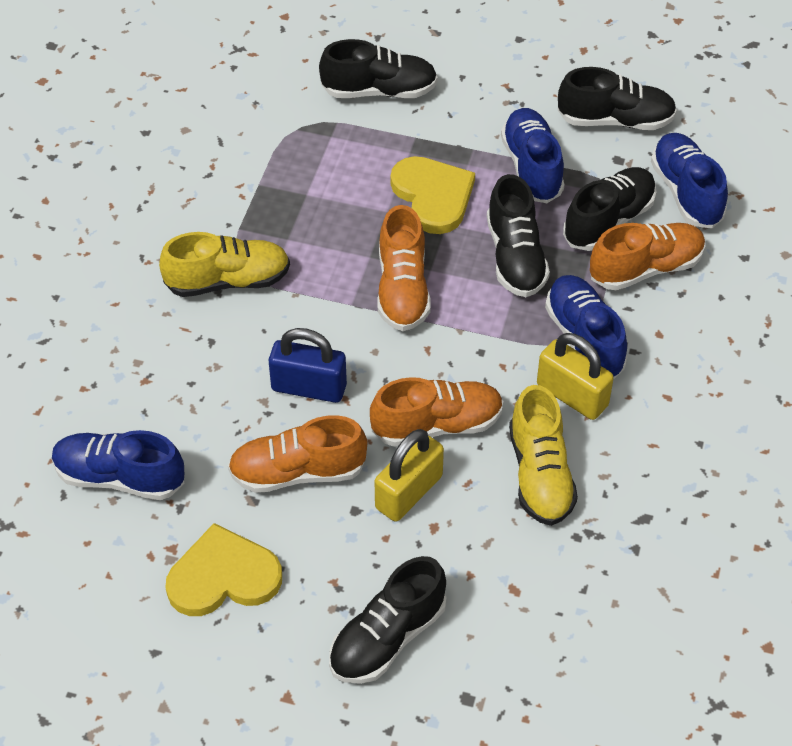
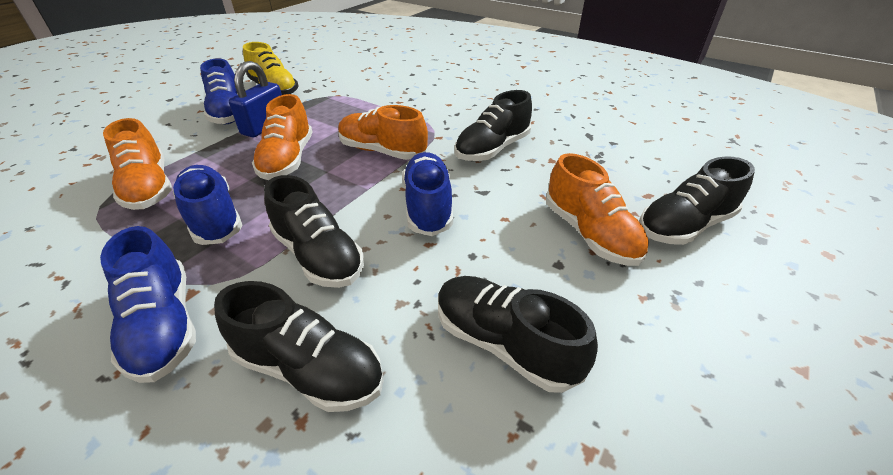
yellow heart: [165,523,282,616] [390,156,475,234] = 2 -> none = 0
yellow padlock: [375,429,444,522] [537,333,614,420] = 2 -> none = 0
yellow shoe: [159,232,290,297] [509,385,578,526] = 2 -> [243,42,298,95] = 1

